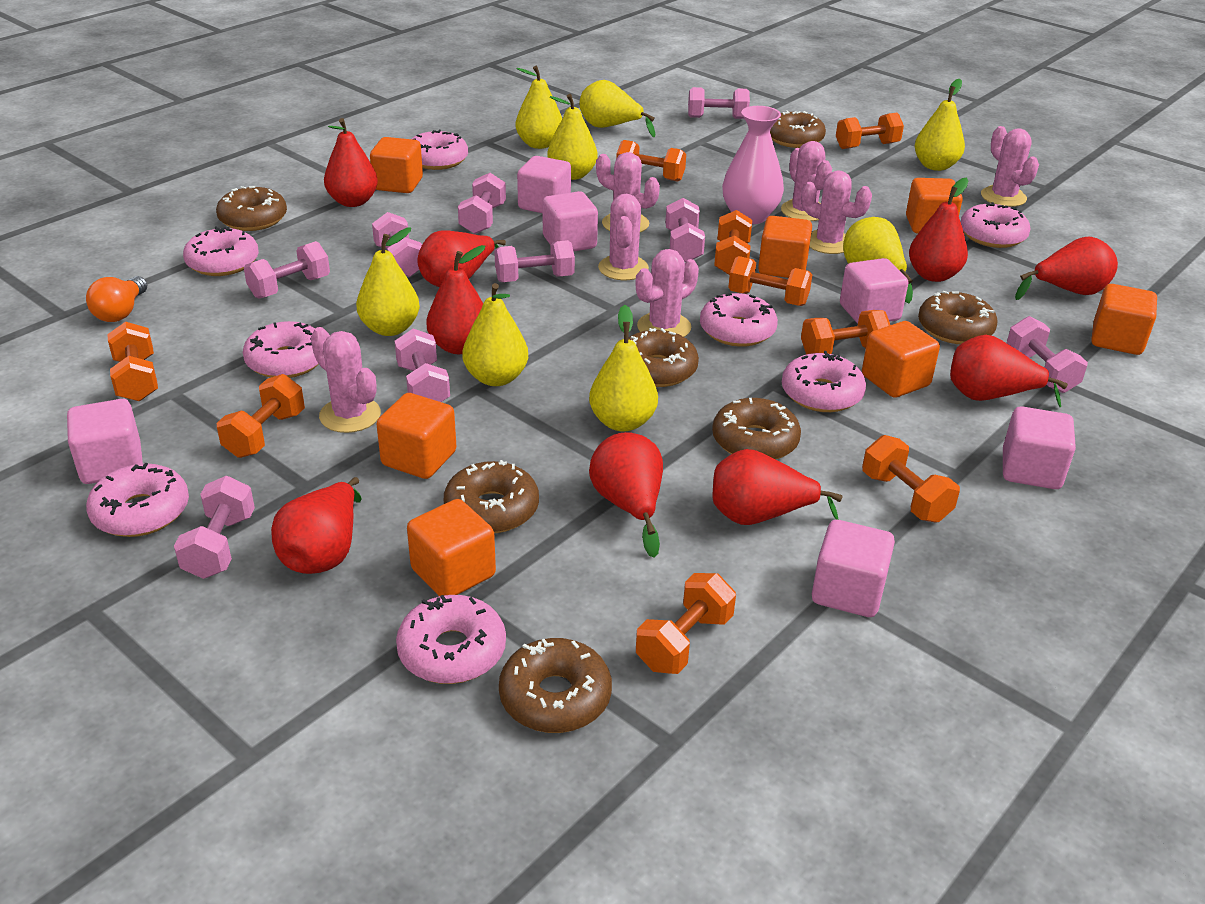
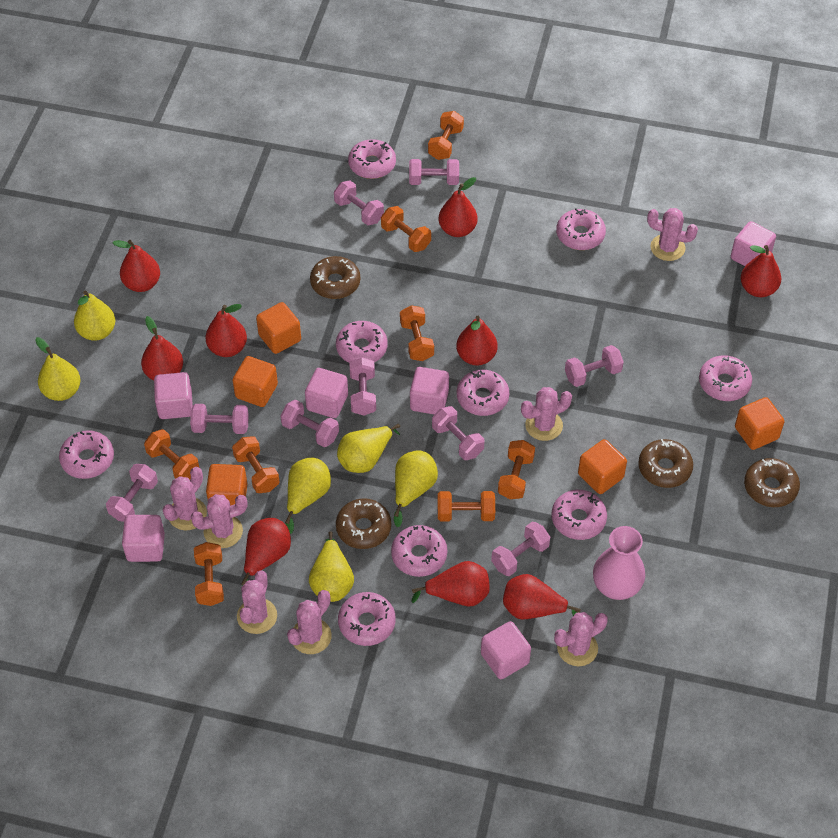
brown donut: [216,186,287,231] [444,460,539,533] [499,638,612,733] [628,328,699,387] [712,398,801,459] [770,111,826,148] [918,291,998,344] = 7 -> [310,256,360,299] [336,498,391,549] [638,439,693,488] [744,458,800,507] = 4
orange cube: [370,137,423,193] [377,393,457,479] [407,499,496,596] [758,216,812,278] [862,321,940,398] [906,178,963,234] [1091,284,1157,355] = 7 -> [206,464,247,506] [232,356,278,407] [256,302,301,354] [578,439,627,494] [735,397,785,450] = 5
orange dumbbell: [107,322,158,401] [217,374,305,458] [616,140,686,182] [636,573,736,674] [714,210,752,275] [728,256,812,306] [801,310,890,354] [836,113,904,149] [862,435,960,523] = 9 -> [144,429,199,480] [194,542,224,606] [232,436,280,493] [381,206,431,252] [400,305,434,361] [428,111,464,160] [438,491,495,521] [498,440,535,499] = 8
orange light bulb: [86,276,147,322] = 1 -> none = 0
pink donut: [86,463,189,537] [183,226,259,276] [243,321,319,378] [396,595,506,684] [412,130,468,170] [700,293,778,347] [782,351,866,412] [960,202,1031,248] = 8 -> [59,430,114,479] [336,321,387,363] [338,592,396,646] [348,139,396,179] [391,525,447,577] [457,370,509,416] [552,490,607,540] [556,208,606,250] [699,355,752,401] = 9
yellow pear: [356,227,420,336] [463,283,528,386] [516,66,562,149] [547,94,598,180] [579,80,655,137] [589,305,658,432] [843,217,913,303] [915,79,965,171] = 8 -> [35,337,80,401] [74,291,115,341] [285,458,331,534] [309,531,354,602] [337,424,400,473] [394,450,438,527] = 6

